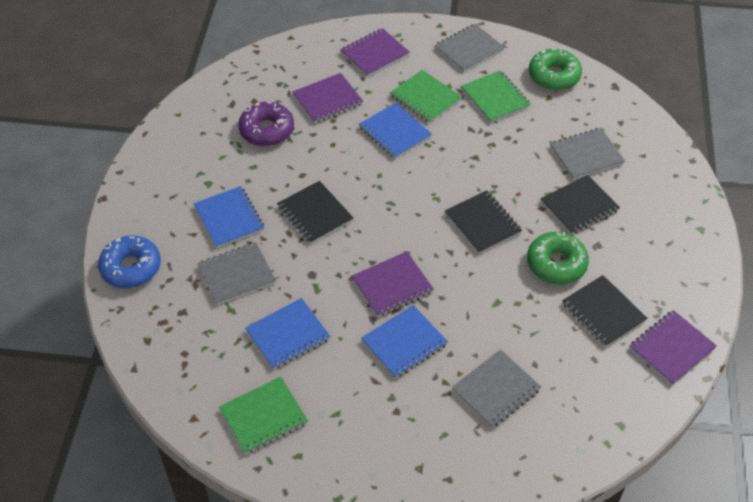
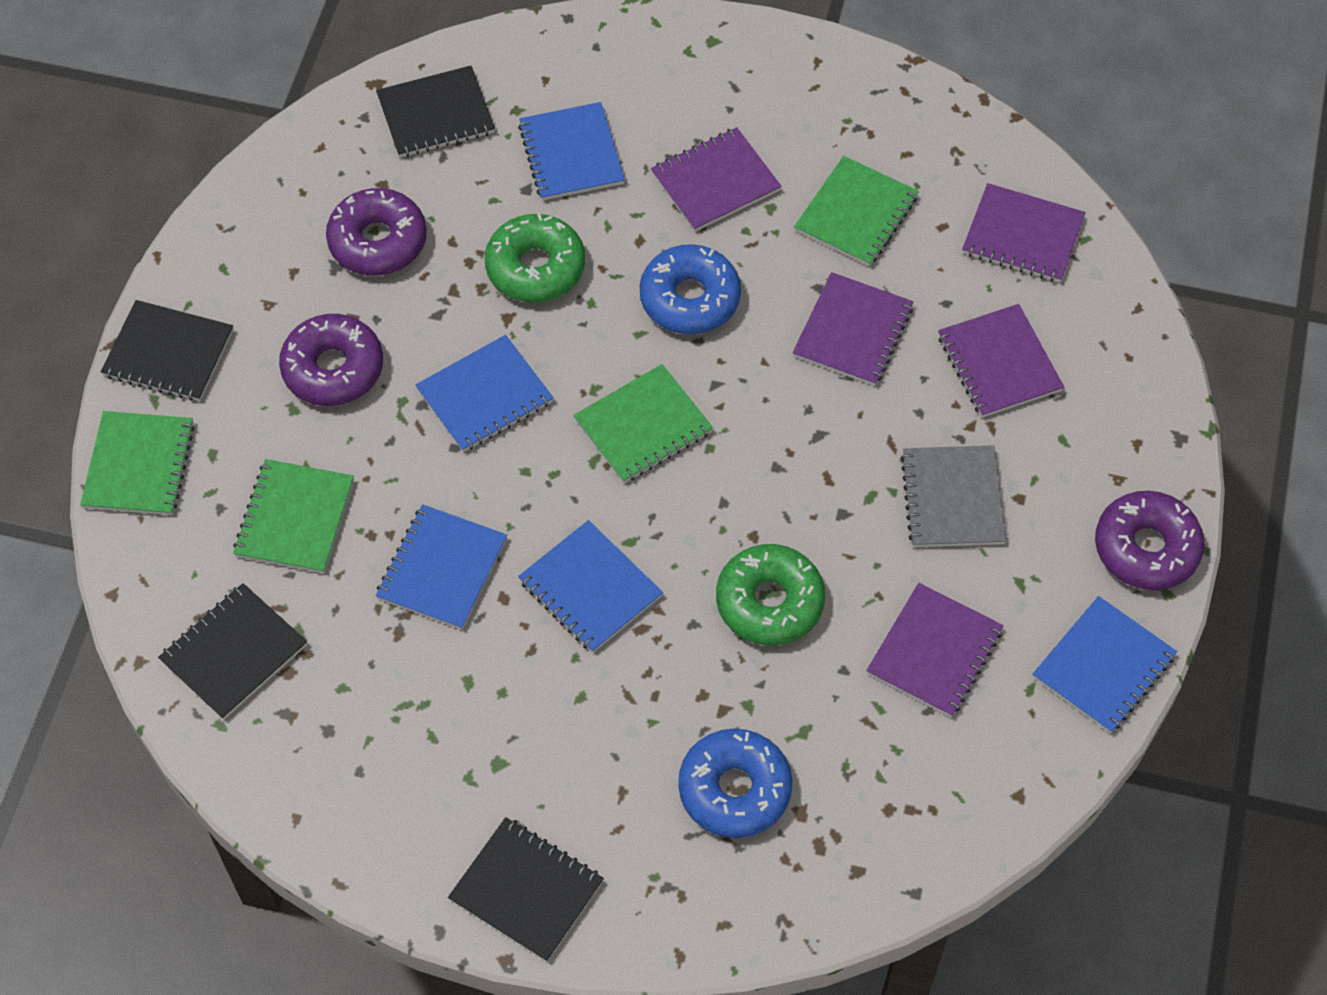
blue donut: [98,236,161,288] = 1 -> [640,244,741,334] [678,729,792,838] = 2
blue notebook: [194,186,264,248] [245,298,331,370] [359,103,432,159] [361,305,448,378] = 4 -> [375,504,507,630] [415,335,554,452] [518,102,625,201] [518,520,663,653] [1033,596,1177,734] = 5
green notebook: [219,376,308,454] [390,70,462,123] [461,71,531,123] = 3 -> [80,411,195,515] [233,459,354,573] [573,364,713,483] [794,156,919,267] = 4
grey notebook: [197,242,276,305] [435,24,505,72] [451,349,541,428] [550,128,625,180] = 4 -> [900,445,1006,547] = 1
purple donut: [238,102,294,146] = 1 -> [279,314,383,406] [326,188,427,276] [1095,491,1205,590] = 3
purple notebook: [292,73,363,123] [340,28,410,77] [352,251,434,317] [630,310,717,385] = 4 -> [651,127,782,232] [792,272,914,386] [866,583,1004,717] [938,304,1064,418] [962,183,1085,283] = 5

